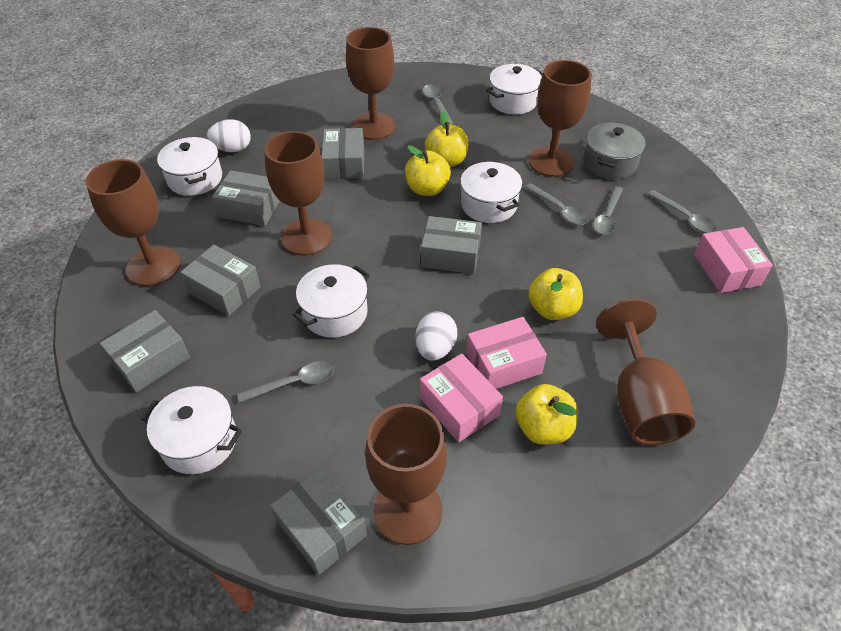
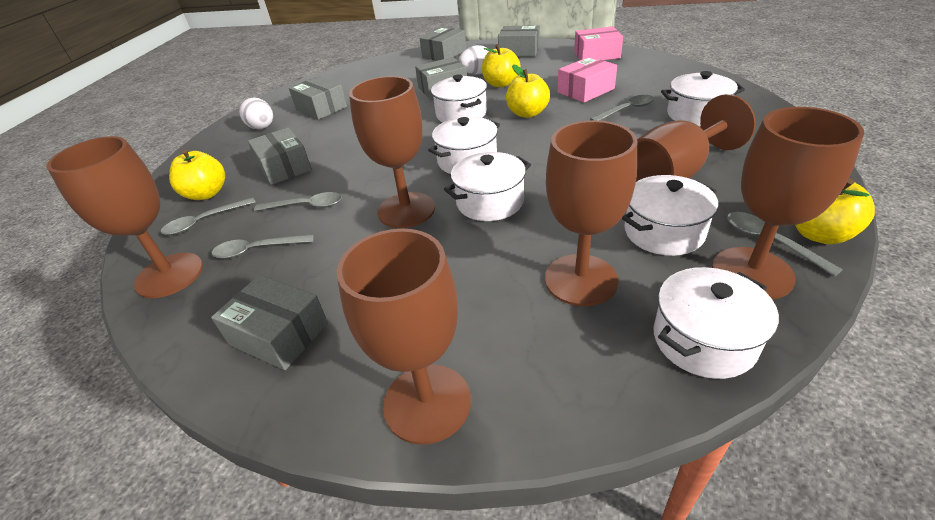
grey pot: [584,122,646,179] = 1 -> none = 0
pink box: [420,354,503,443] [466,317,547,389] [694,227,773,293] = 3 -> [558,57,617,103] [574,26,623,60] = 2
white pot: [141,386,242,474] [157,137,222,196] [293,264,370,338] [460,161,522,223] [486,64,543,114] = 5 -> [428,117,500,174] [431,74,487,122] [444,152,531,221] [622,175,718,256] [654,267,779,379] [661,71,745,127] = 6

